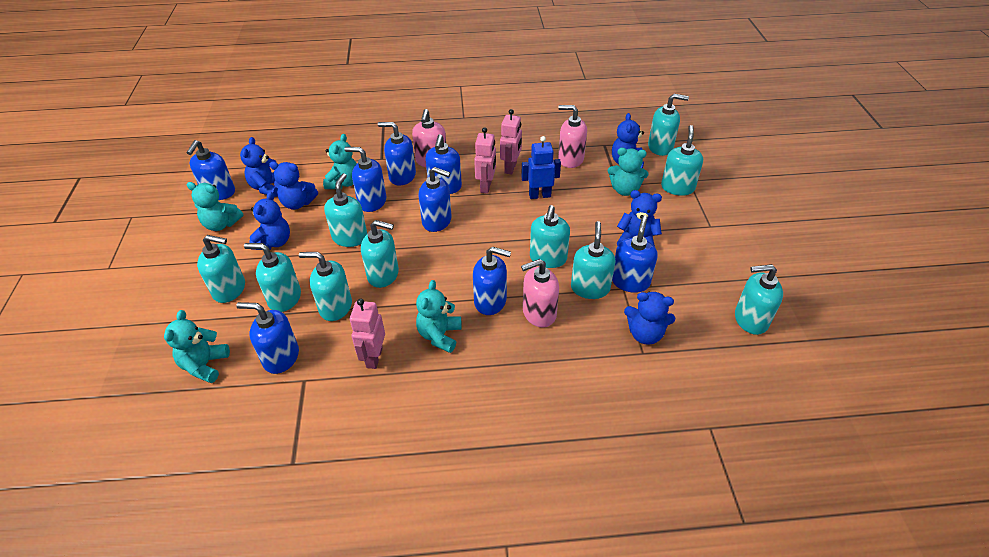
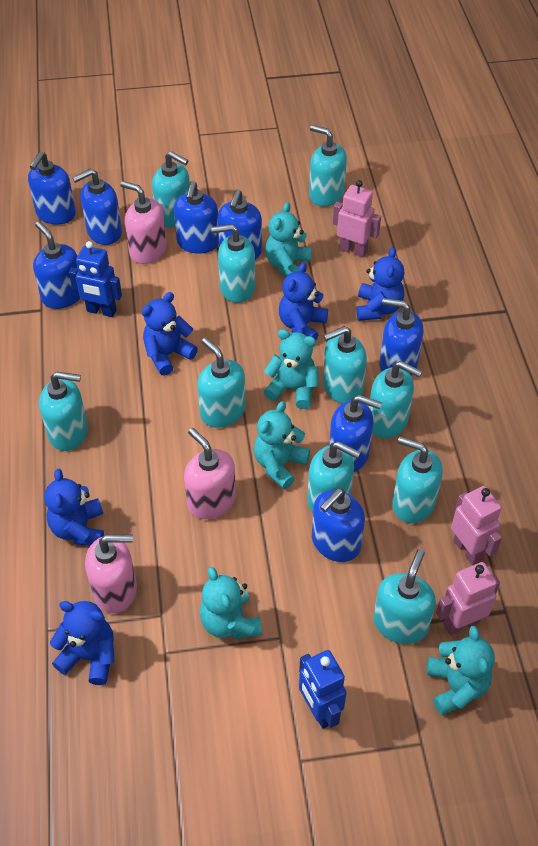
blue robot: [521,136,561,199] = 1 -> [69,241,122,317] [299,650,347,729] = 2
blue teddy bear: [240,137,278,197] [249,192,290,250] [269,161,318,210] [612,113,644,168] [617,190,662,247] [624,292,675,345] = 6 -> [44,469,104,546] [50,601,115,685] [142,292,198,376] [279,262,328,340] [357,247,404,321] = 5

